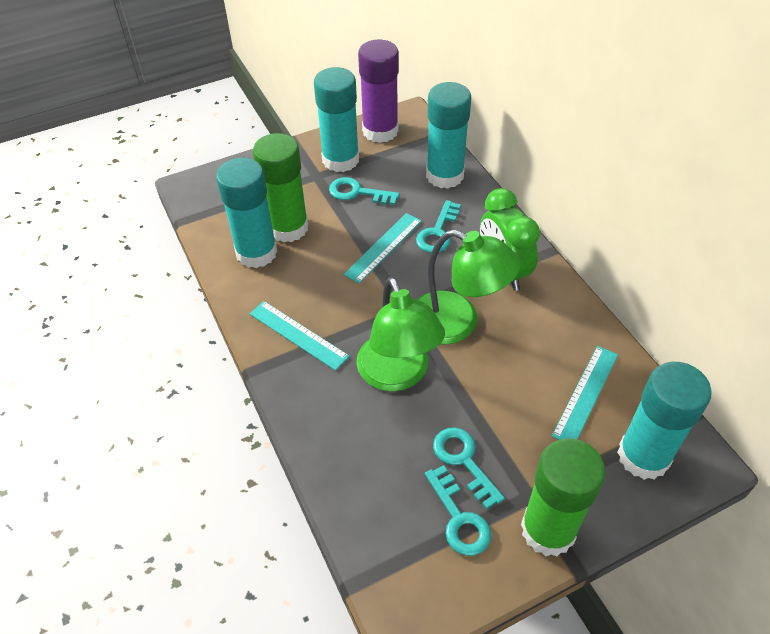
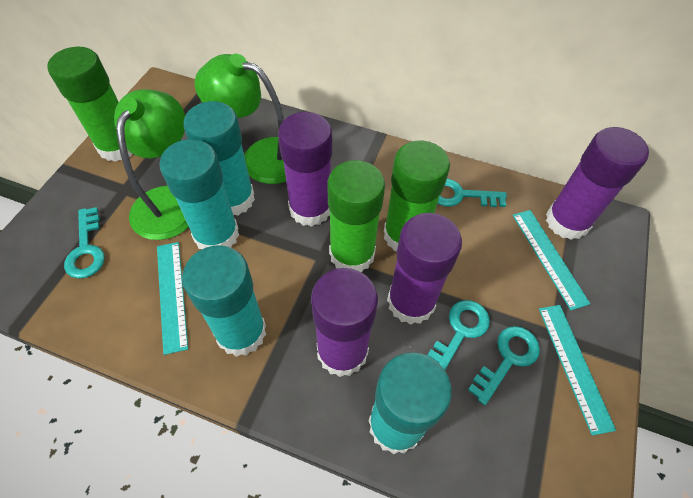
green clock: [480,188,540,291] = 1 -> none = 0
green glue stick: [253,133,308,243] [521,438,605,557] = 2 -> [47,47,132,162] [327,160,385,272] [384,141,450,251] = 3
purple glue stick: [358,40,399,143] = 1 -> [278,112,332,227] [311,268,378,377] [387,213,462,325] [546,127,649,240] = 4

